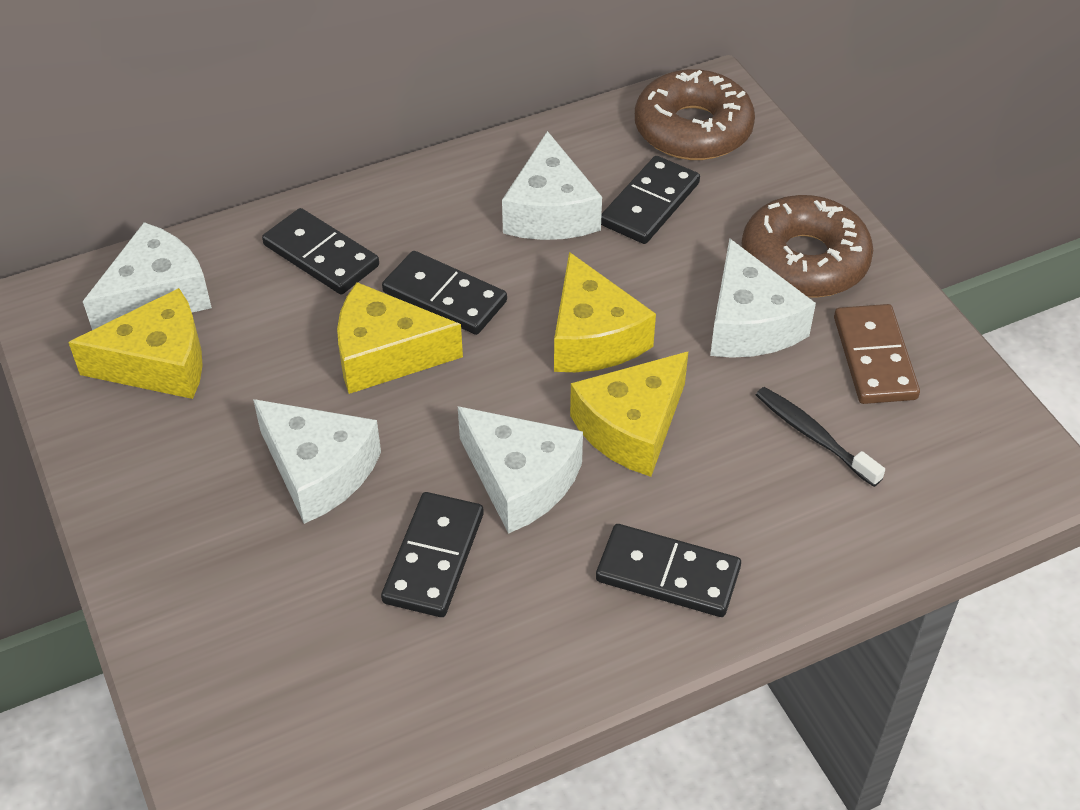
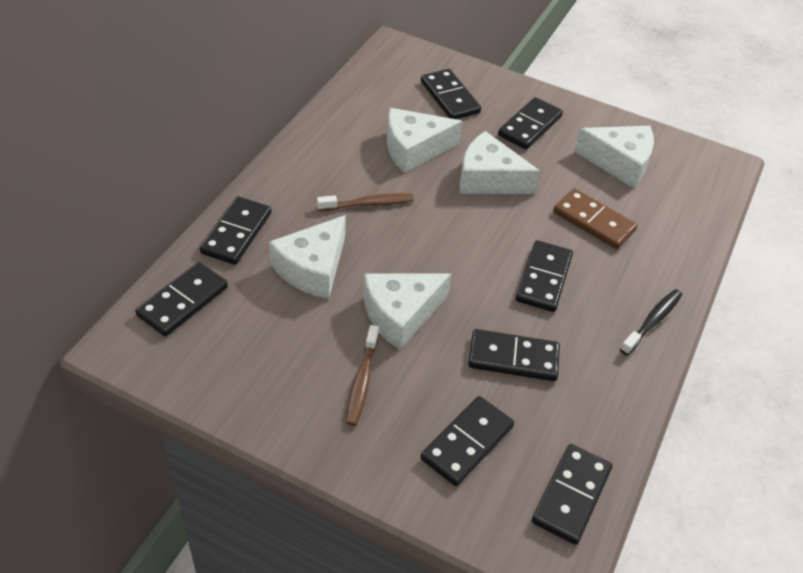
black domino: [262,208,379,294] [381,492,484,617] [382,251,507,335] [596,524,741,617] [601,156,700,244] = 5 -> [135,262,228,336] [200,196,271,265] [420,396,514,486] [421,69,481,119] [469,329,560,381] [498,97,563,150] [516,240,573,312] [532,444,613,545] = 8
brown donut: [635,69,755,160] [742,195,873,298] = 2 -> none = 0
brown toothbrush: none = 0 -> [317,193,414,211] [346,325,379,426] = 2
yellow cheese: [68,288,203,399] [337,282,463,394] [554,252,656,372] [570,352,688,477] = 4 -> none = 0

